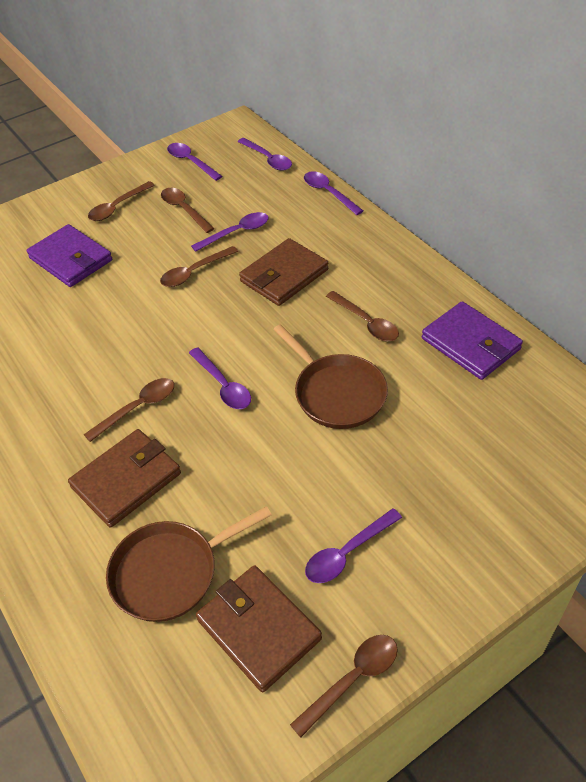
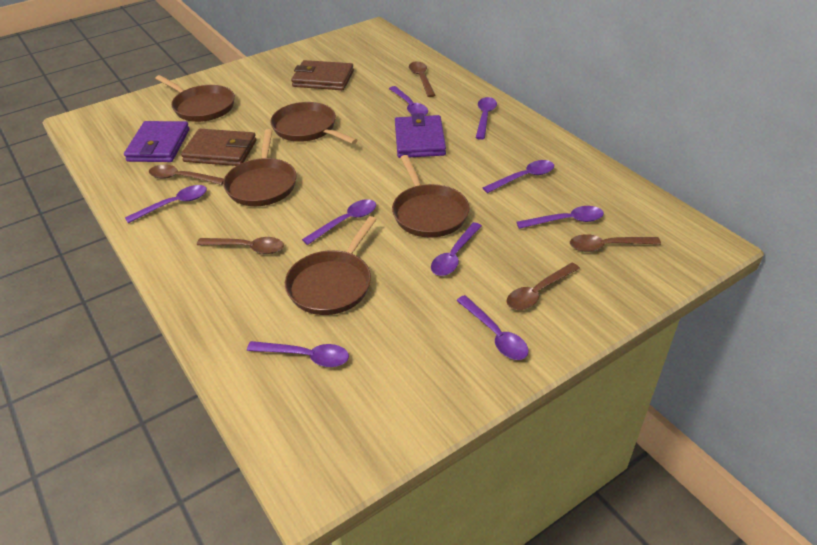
brown pan: [106,506,272,622] [273,324,388,429] = 2 -> [155,75,235,122] [223,129,297,206] [270,102,357,144] [285,216,377,315] [392,155,470,238] = 5
brown spoon: [84,378,174,442] [88,181,155,221] [160,246,238,287] [161,188,215,233] [290,635,398,738] [326,291,399,341] = 6 -> [149,165,224,185] [197,237,284,254] [409,61,435,97] [506,263,580,310] [570,234,661,252] = 5
brown wallet: [68,429,181,528] [196,565,322,693] [239,238,328,306] = 3 -> [181,129,256,166] [291,60,354,90] = 2
purple spoon: [167,143,222,181] [189,347,251,409] [191,212,269,252] [238,138,292,171] [304,171,363,215] [305,508,402,583] = 6 -> [125,185,207,223] [247,341,349,367] [302,199,376,245] [389,86,428,116] [431,222,482,276] [456,295,529,360] [476,97,497,140] [483,160,554,193] [517,206,604,229] = 9

